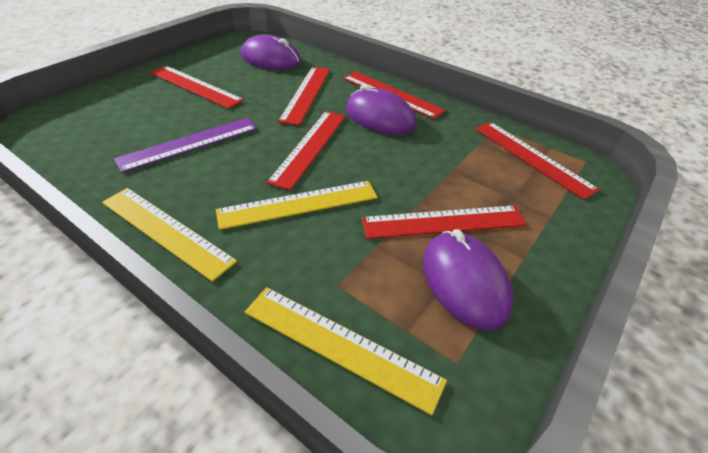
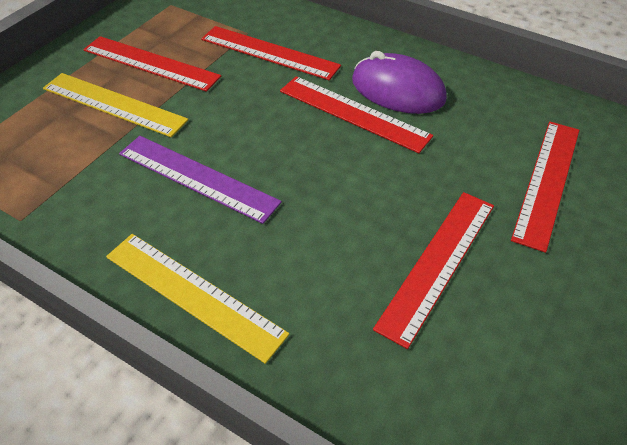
purple mouse: [241,34,301,70] [346,84,416,135] [423,229,514,330] = 3 -> [352,51,447,114] = 1
red ruler: [150,66,244,109] [266,111,346,190] [278,67,330,126] [343,71,446,119] [362,205,526,239] [475,122,600,200] = 6 -> [83,36,221,92] [201,26,341,80] [280,76,433,153] [373,192,494,349] [511,122,579,253] = 5
yellow ruler: [102,188,237,282] [216,181,378,230] [245,287,447,415] = 3 -> [43,73,188,137] [106,234,289,364] = 2

